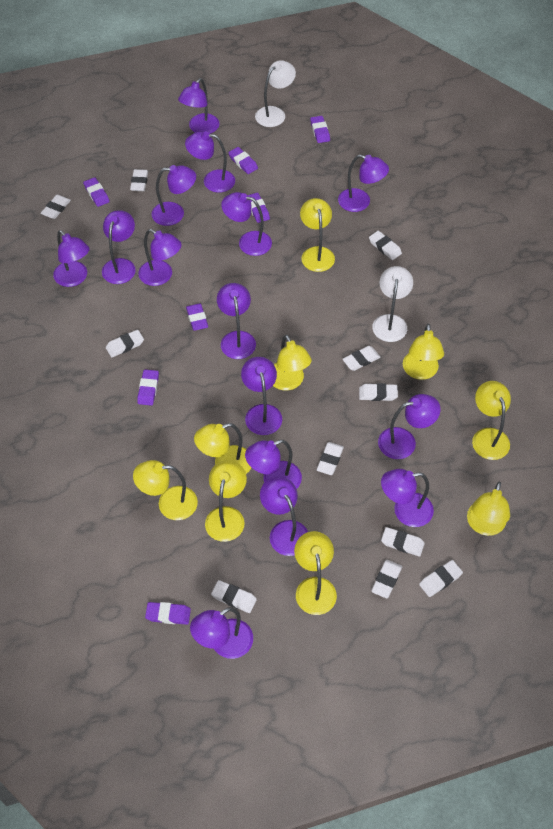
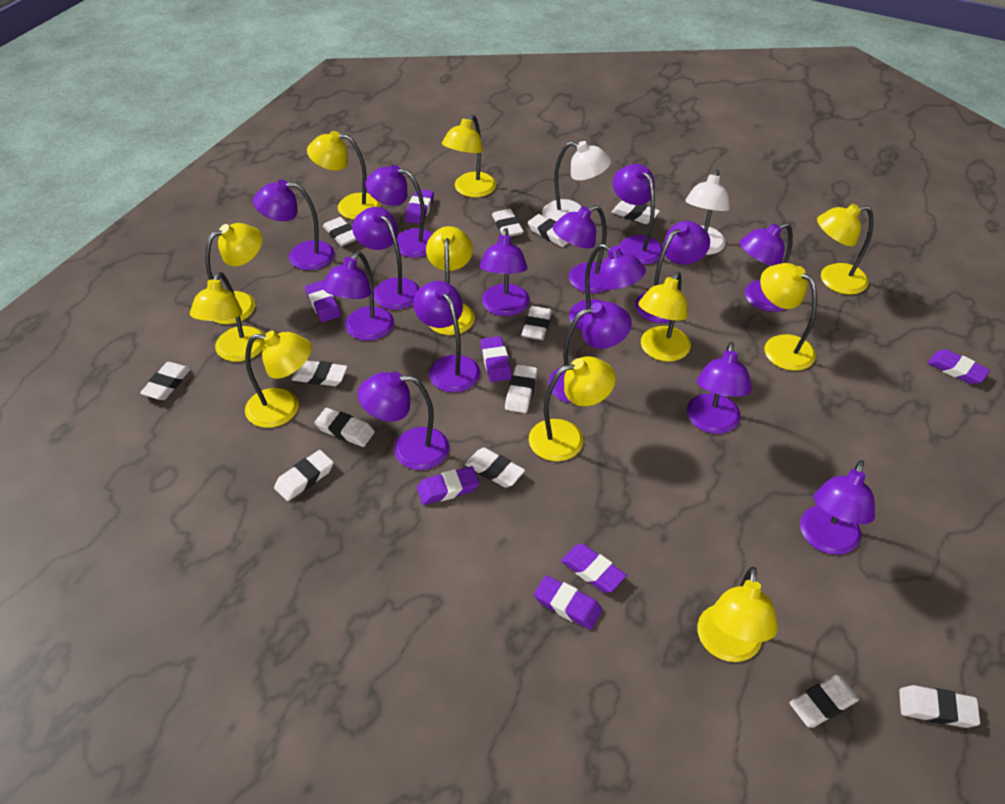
white eraser: [41,195,71,219] [106,330,144,357] [130,169,148,191] [211,580,257,613] [317,442,344,475] [342,346,380,371] [359,383,398,401] [369,231,402,260] [371,560,402,598] [381,527,425,557] [419,560,463,597] = 11 -> [140,362,191,400] [274,450,334,501] [292,360,348,386] [314,408,375,447] [323,217,357,246] [465,448,525,488] [492,209,524,237] [505,365,537,413] [521,306,552,340] [528,214,568,247] [612,200,660,224] [789,675,859,728] [899,685,980,728] = 13
yellow lamp: [133,460,198,520] [194,423,251,474] [205,460,247,542] [273,334,312,391] [294,531,337,615] [300,198,335,272] [403,323,444,380] [467,482,510,536] [472,381,511,460] = 9 -> [190,272,266,362] [205,223,263,324] [245,331,312,428] [307,131,381,220] [426,226,475,335] [442,115,496,197] [529,356,616,461] [638,272,691,362] [697,567,778,662] [760,263,817,371] [817,204,874,294] = 11

